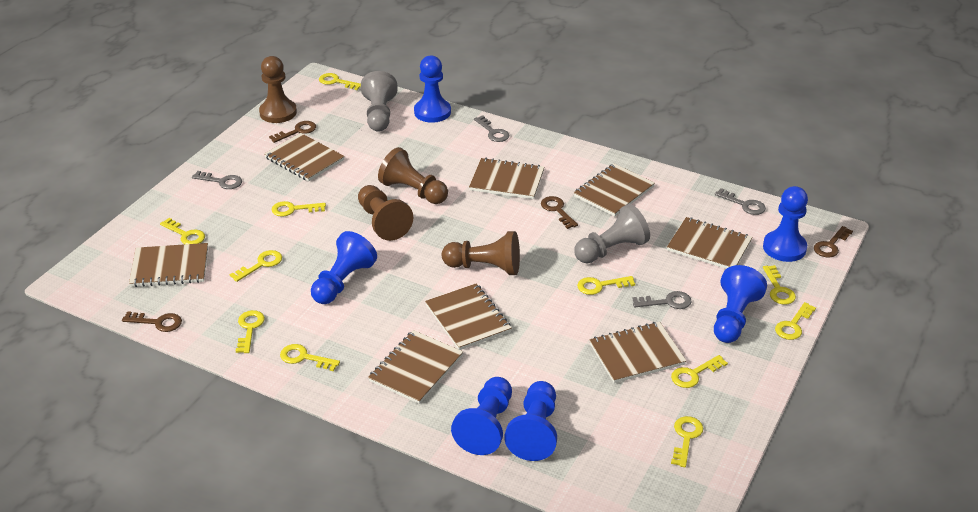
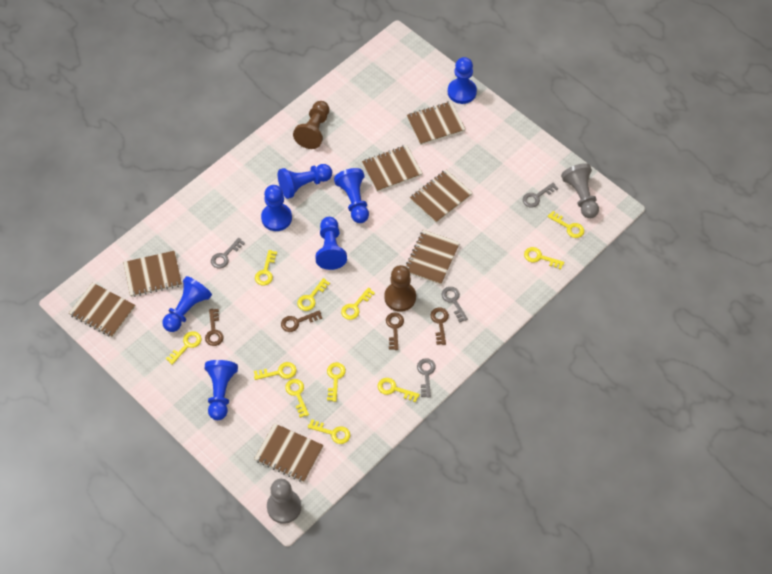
blue pawn: [311,231,377,304] [414,55,451,123] [451,377,512,455] [504,381,557,461] [714,265,767,343] [763,186,808,262] = 6 -> [162,276,212,332] [205,360,238,420] [261,185,292,231] [278,164,332,199] [315,217,347,270] [334,168,369,223] [448,57,477,104] = 7
brown notebook: [129,243,208,287] [264,133,345,182] [368,330,463,404] [425,284,512,350] [469,158,544,199] [574,164,655,217] [589,322,686,383] [667,217,752,269] = 8 -> [69,282,135,338] [123,251,182,297] [254,423,324,482] [362,145,423,192] [405,230,460,285] [407,101,466,145] [410,170,473,223] = 7
brown pawn: [259,56,297,123] [358,185,413,241] [378,147,448,204] [442,231,520,275] = 4 -> [293,101,329,149] [384,265,416,312] = 2

